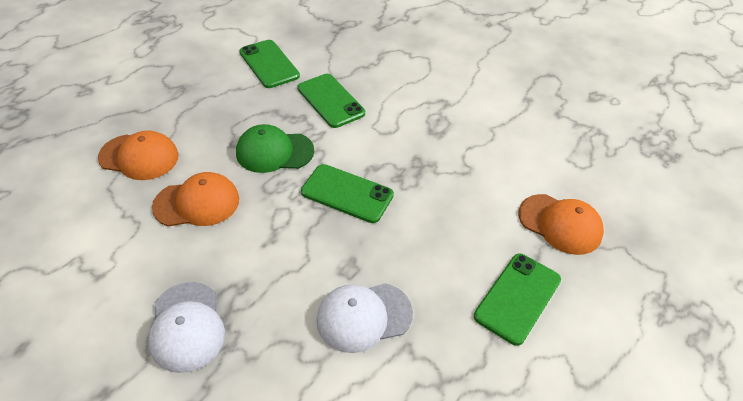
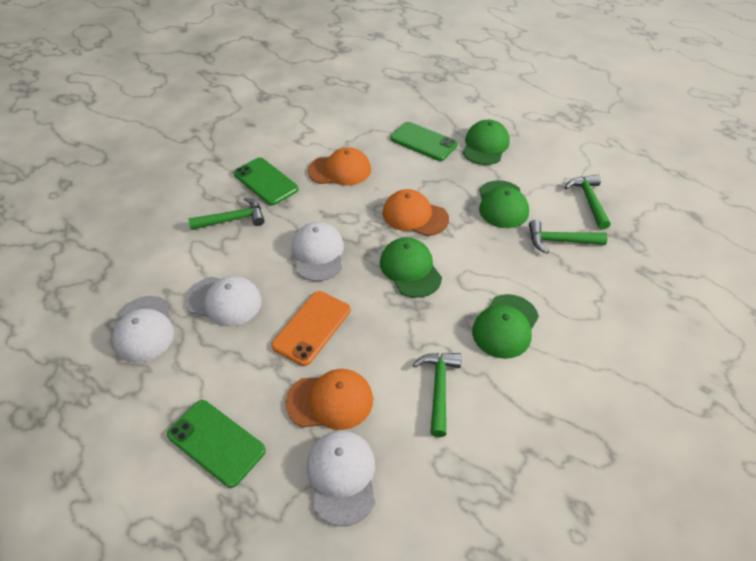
green cap: [236,124,314,173] = 1 -> [380,237,442,298] [463,120,510,165] [472,294,539,359] [479,180,529,228] = 4
green hammer: none = 0 -> [189,197,265,230] [413,353,462,437] [529,220,608,254] [565,175,611,230] = 4
green phone: [239,40,300,88] [297,74,365,128] [301,164,394,223] [474,253,561,346] = 4 -> [167,400,266,488] [234,157,299,206] [390,122,458,161] = 3
orange phone: none = 0 -> [271,291,350,366] = 1
white cap: [148,282,225,373] [316,283,413,353] = 2 -> [112,296,174,363] [186,276,262,326] [292,222,344,281] [307,431,375,526] = 4

